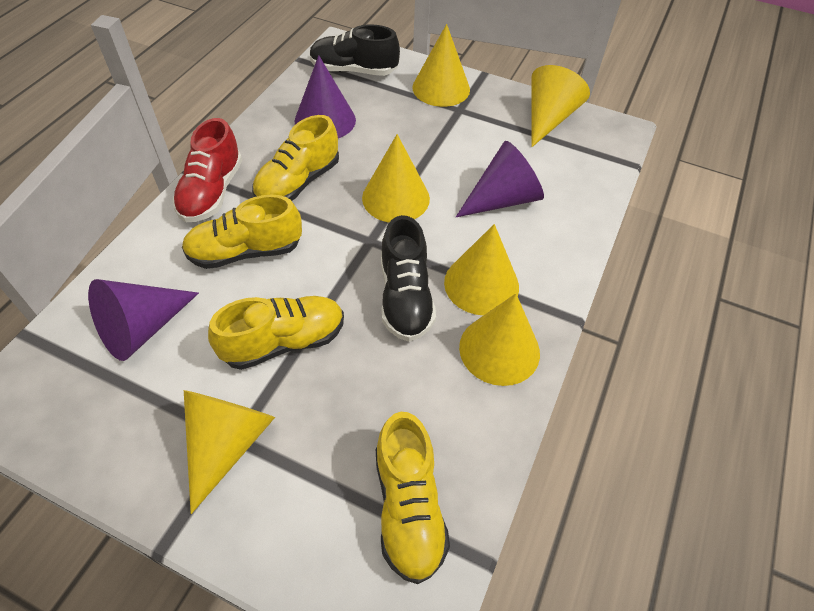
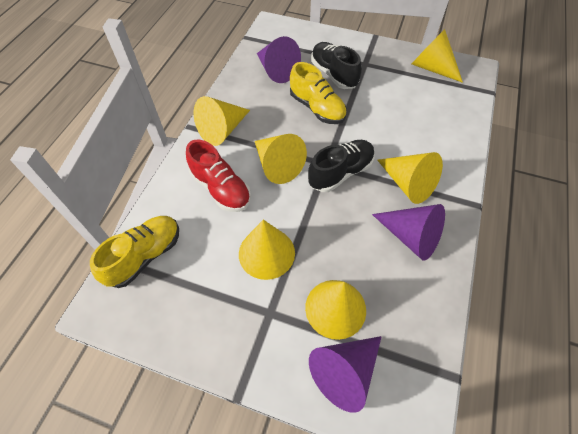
yellow shoe: [182,195,302,269] [208,296,344,370] [252,115,339,201] [376,412,450,584] = 4 -> [90,216,179,288] [290,62,347,124] = 2

